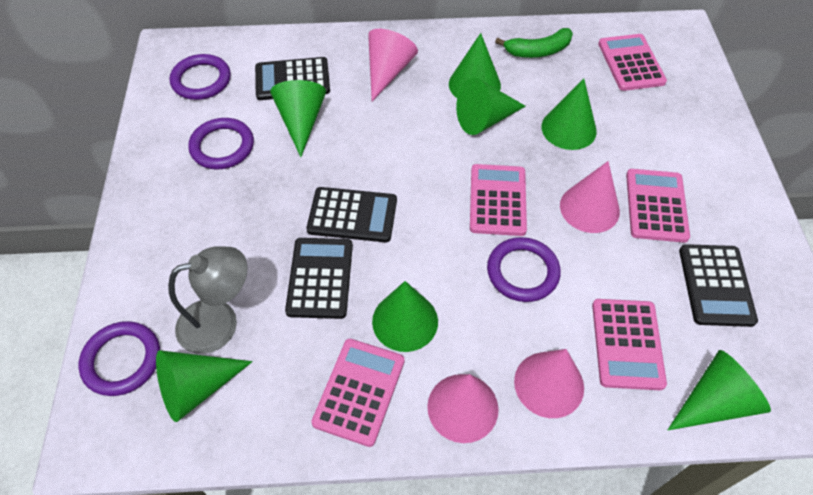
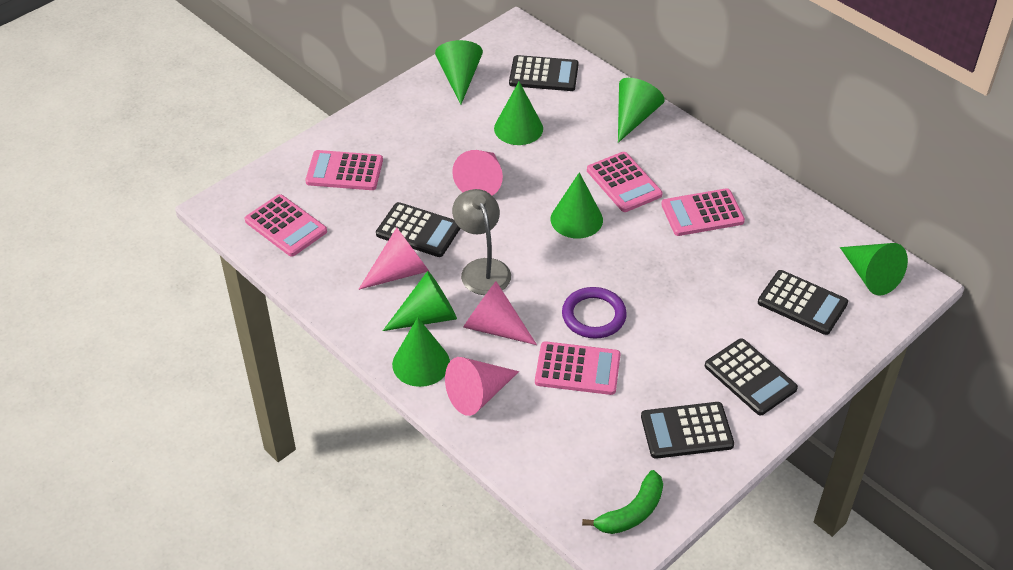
black calculator: [255,57,330,100] [285,238,353,319] [306,187,397,242] [679,244,758,327] = 4 -> [376,202,461,257] [509,55,579,91] [641,402,734,459] [705,338,798,415] [758,270,848,335] = 5
purple ring: [79,321,160,396] [170,54,231,100] [188,118,254,170] [487,237,561,302] = 4 -> [562,287,627,339] = 1

